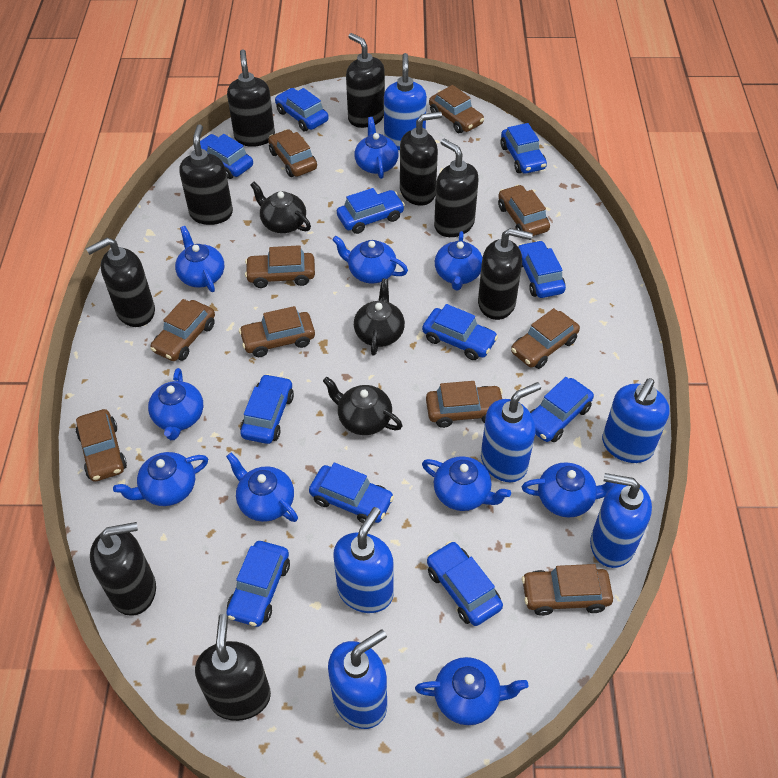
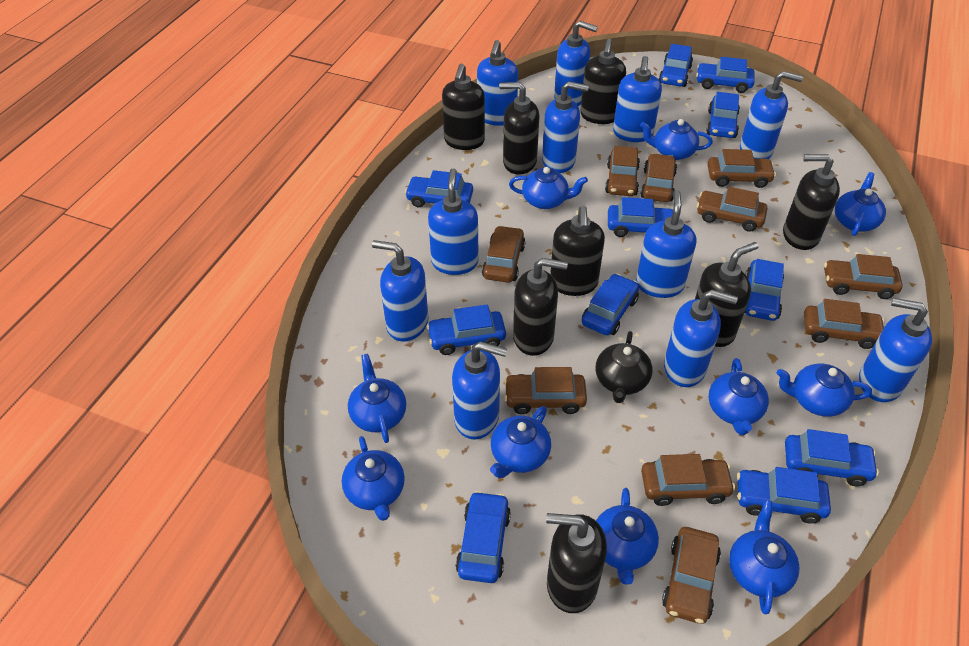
black soap dispenser: [86,238,155,327] [90,522,156,616] [179,124,233,225] [195,614,271,721] [227,49,275,147] [346,33,385,128] [400,112,442,205] [434,139,479,237] [478,228,533,320] = 9 -> [442,64,485,150] [499,82,539,174] [513,258,568,356] [546,513,607,613] [550,206,605,296] [580,39,626,124] [695,242,759,347] [783,154,840,250] = 8
black teapot: [250,182,311,233] [323,377,402,435] [354,279,405,356] = 3 -> [595,331,652,403] = 1
blue soap dispenser: [328,629,387,729] [333,507,394,613] [384,53,427,150] [481,382,541,482] [590,473,652,568] [602,378,670,463] = 6 -> [372,240,429,342] [428,168,479,275] [452,342,507,440] [477,40,518,126] [542,81,589,173] [554,21,598,106] [613,56,662,142] [636,190,696,298] [664,290,738,387] [740,71,803,159] [859,298,932,402] = 11

